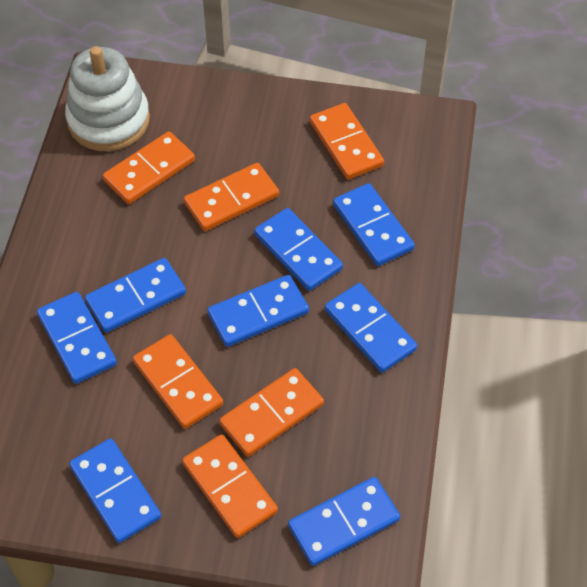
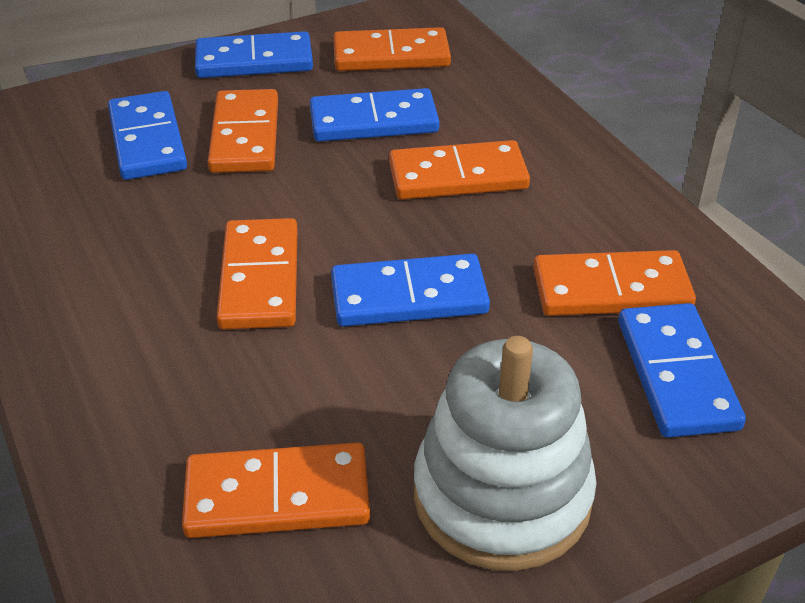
blue domino: [37,292,117,384] [69,438,161,543] [85,258,186,333] [207,275,309,347] [254,208,343,291] [288,477,400,566] [325,283,417,373] [333,183,415,266] = 8 -> [108,91,187,180] [195,31,313,78] [310,88,439,142] [331,254,490,327] [618,303,746,438] = 5

